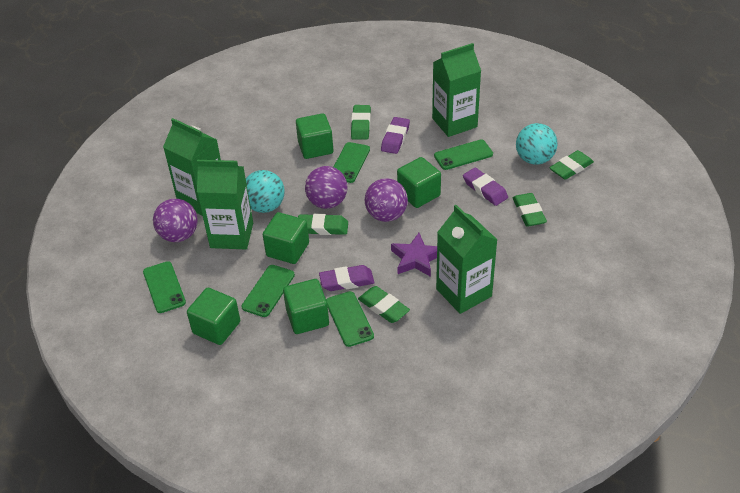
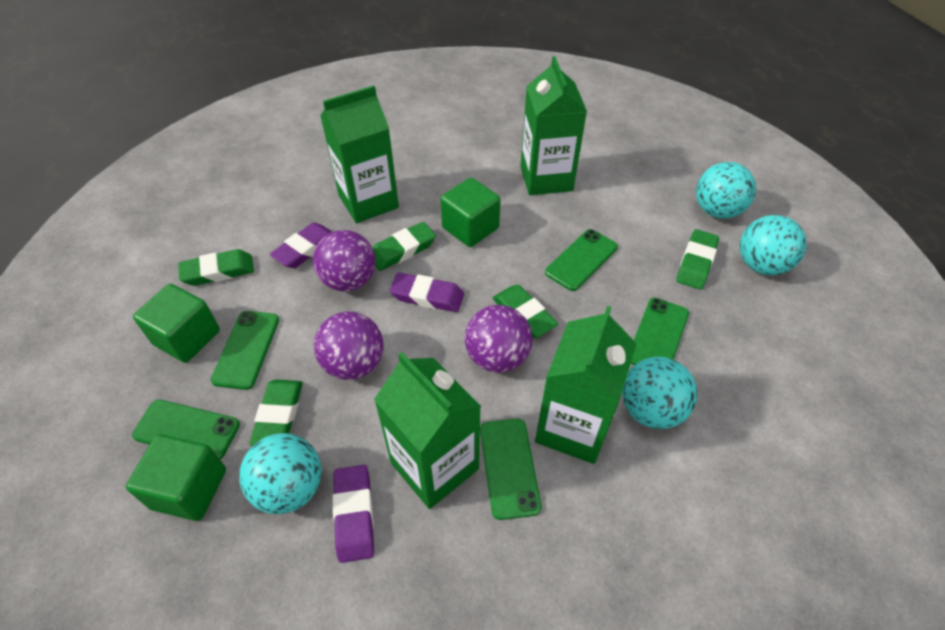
green cube: [187,288,240,345] [263,212,309,264] [283,279,329,334] [296,113,333,159] [397,157,441,208] = 5 -> [126,434,226,521] [133,284,220,363] [440,178,501,247] = 3
purple star: [391,233,437,277] = 1 -> none = 0
turquoise ball: [246,170,285,213] [516,123,558,165] = 2 -> [239,433,322,514] [622,357,697,429] [696,162,756,219] [740,215,807,275] = 4

